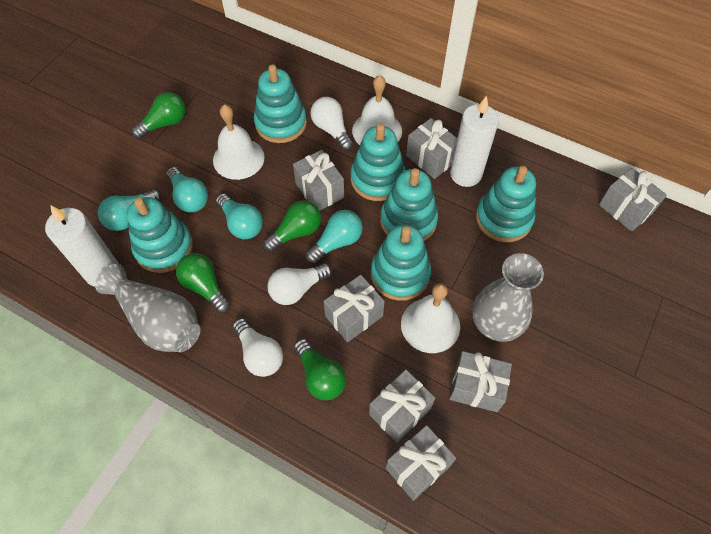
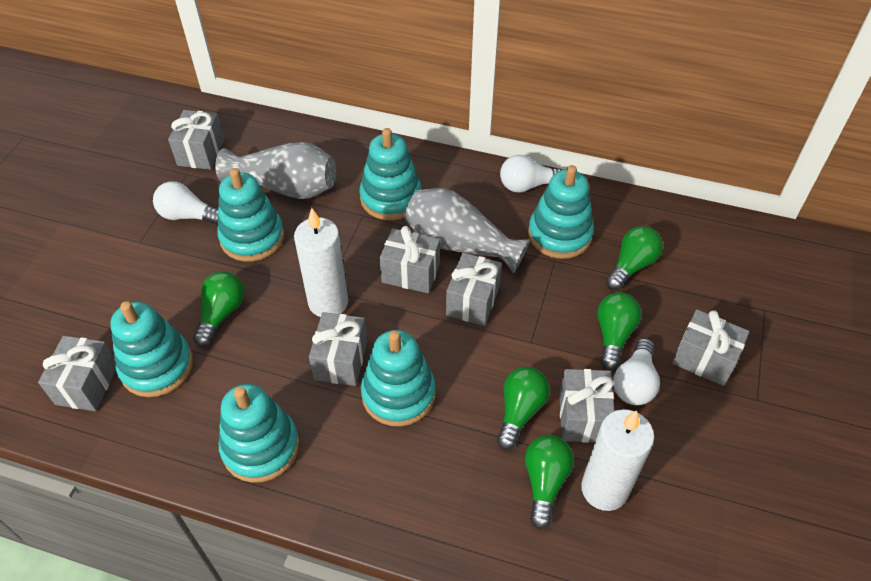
green light bulb: [132,92,186,139] [176,253,230,313] [263,200,321,252] [294,339,346,400] = 4 -> [193,271,244,347] [497,367,550,450] [525,435,574,529] [597,292,641,370] [606,226,663,290] = 5
turquoise light bulb: [98,189,161,231] [166,167,208,212] [216,194,263,239] [305,210,363,263] = 4 -> none = 0
white bell: [213,104,265,180] [352,75,402,145] [401,283,460,353] = 3 -> none = 0

